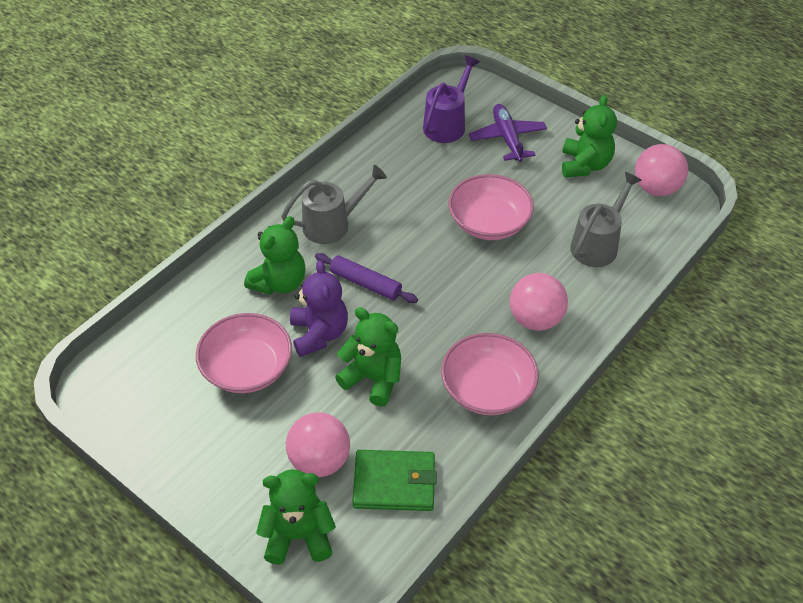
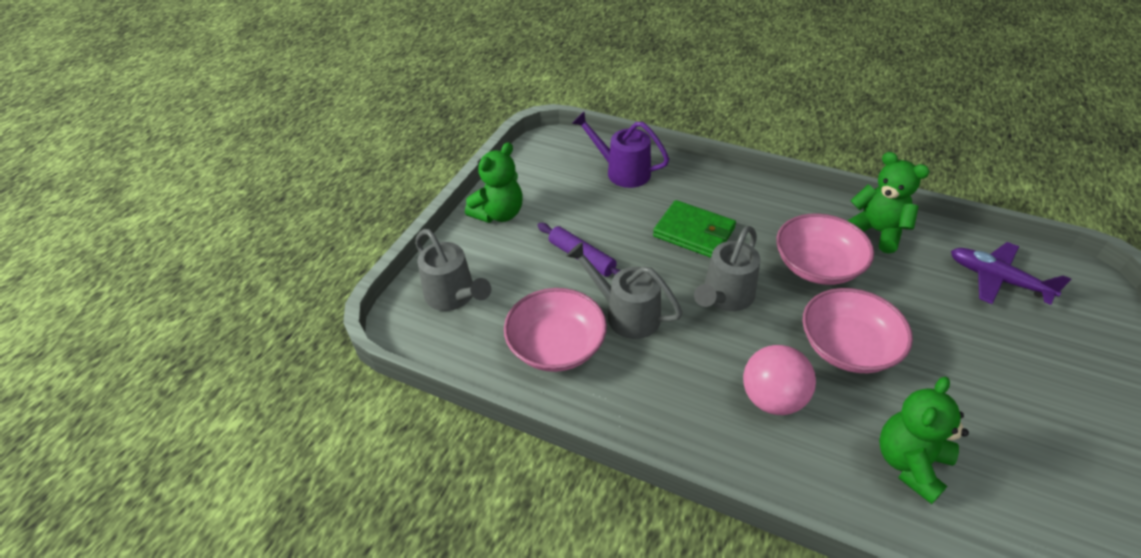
green teddy bear: [244,216,305,295] [256,470,336,565] [335,307,401,407] [562,95,617,178] = 4 -> [465,142,523,223] [847,152,930,254] [879,377,969,504] = 3
grey watering can: [281,165,387,244] [570,172,642,267] = 2 -> [415,229,491,311] [567,242,682,339] [694,226,761,311] = 3
pink ball: [286,412,350,477] [510,273,568,331] [635,144,688,196] = 3 -> [743,345,816,415] = 1
purple teddy bear: [290,260,348,357] = 1 -> none = 0

